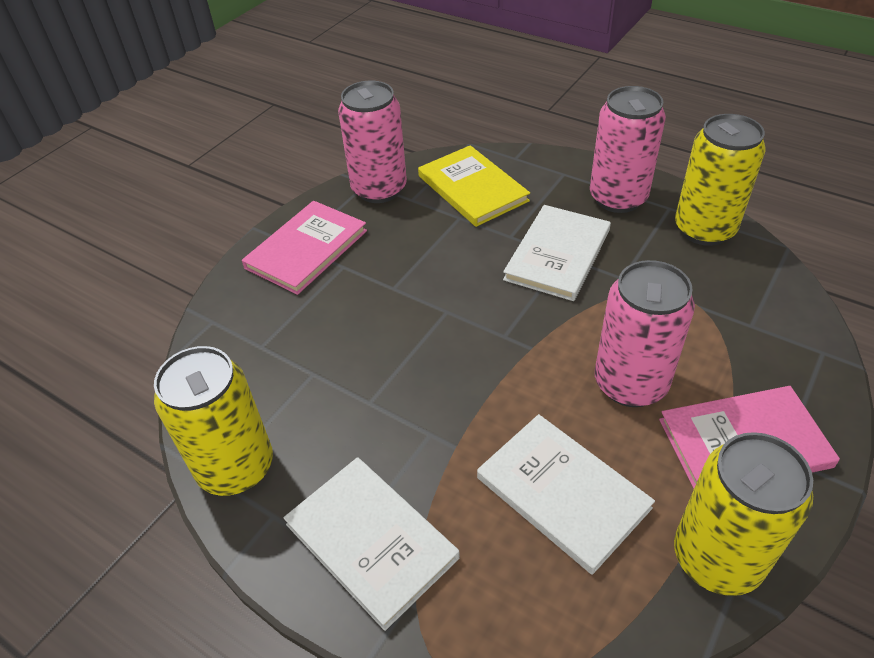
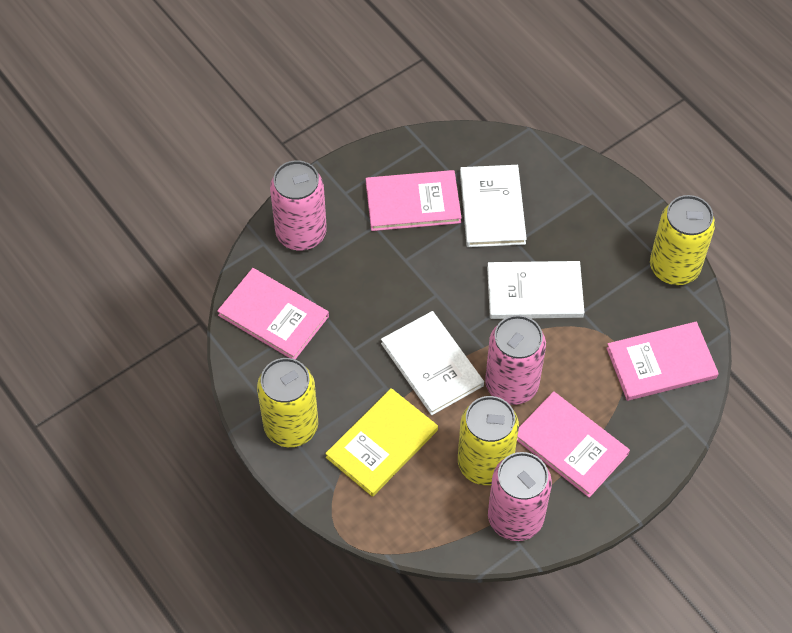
pink book: [242,201,367,295] [659,386,840,489] = 2 -> [217,268,329,360] [366,170,462,231] [517,391,630,498] [606,322,719,401] = 4

